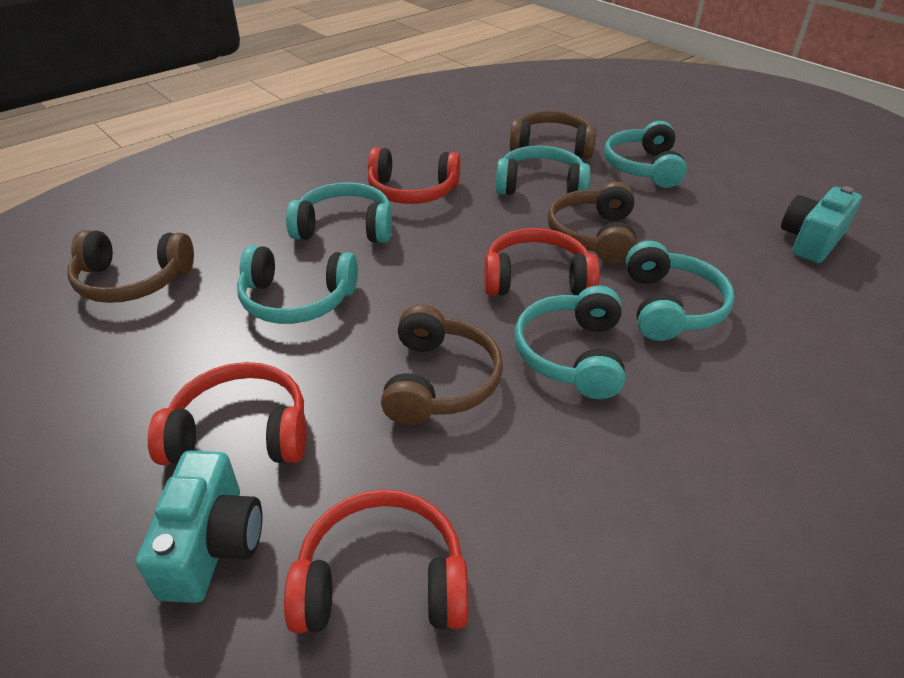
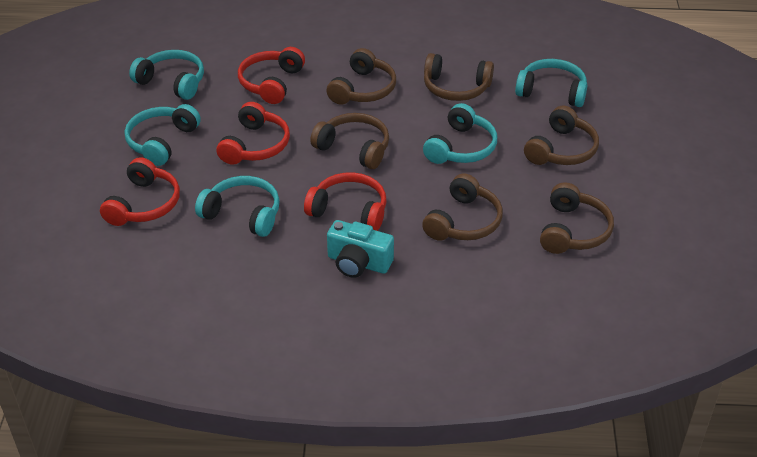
brown headphones: [67,230,194,303] [381,304,503,425] [510,111,596,159] [548,181,637,264] = 4 -> [310,113,389,169] [327,48,396,105] [422,173,503,241] [424,53,494,101] [524,106,599,165] [540,182,614,254] = 6
turquoise camera: [136,451,262,603] [781,186,862,263] = 2 -> [327,220,394,278] = 1
turquoise headphones: [237,245,358,324] [286,182,392,243] [496,146,590,195] [514,286,625,399] [604,121,687,188] [626,241,735,341] = 6 -> [125,104,201,166] [129,50,204,100] [195,176,280,237] [423,103,497,164] [515,59,587,107] = 5

